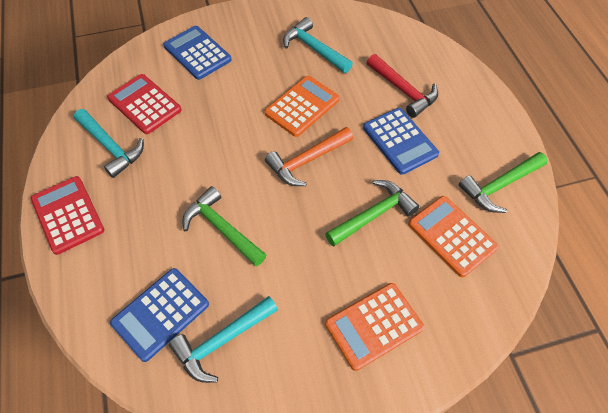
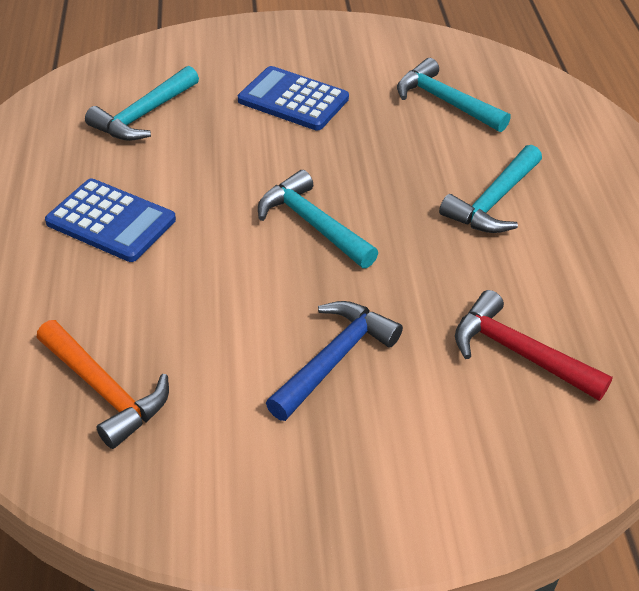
blue calculator: [110,268,209,362] [164,26,231,80] [363,108,439,175] = 3 -> [45,179,176,262] [238,66,349,130] = 2
blue hammer: none = 0 -> [266,301,403,421] = 1
green hammer: [182,186,267,266] [325,180,419,247] [459,152,548,213] = 3 -> none = 0
orange calculator: [265,76,339,137] [325,283,424,371] [408,196,498,277] = 3 -> none = 0
red calculator: [31,176,104,255] [107,74,181,134] = 2 -> none = 0
turquoise hammer: [74,109,144,178] [169,296,278,383] [283,17,353,73] = 3 -> [85,66,199,141] [258,170,378,268] [397,58,511,132] [439,145,542,233] = 4

